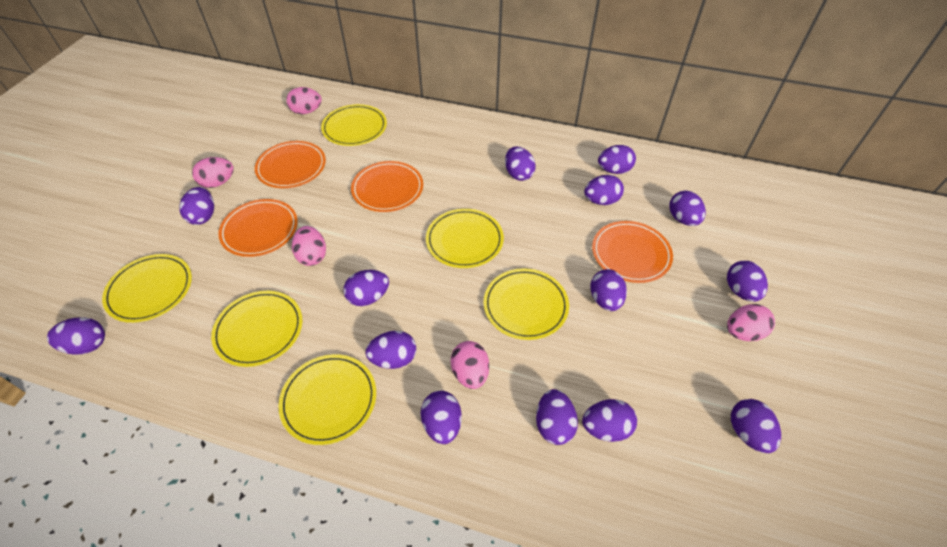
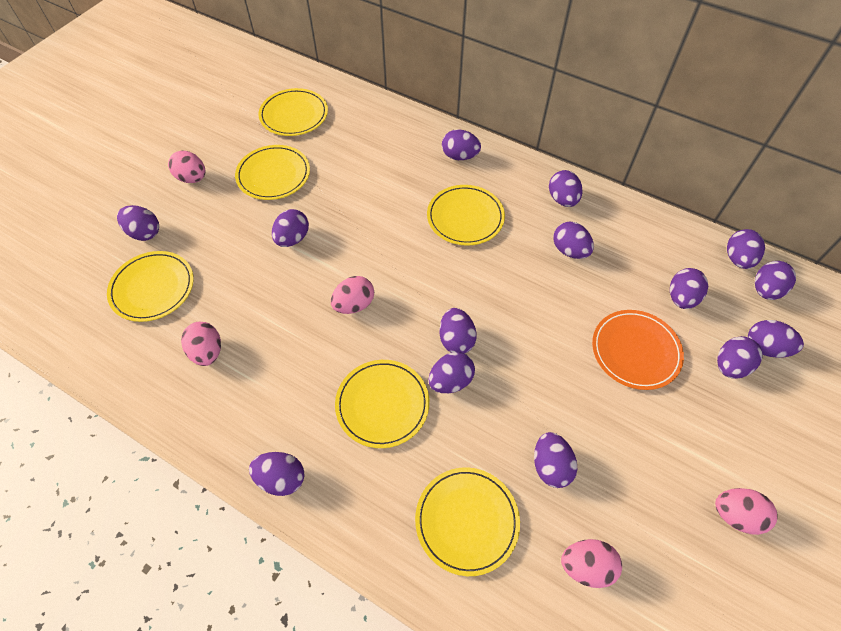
orange plate: [218,199,298,257] [255,141,326,188] [351,161,423,212] [592,221,673,283] = 4 -> [592,310,684,390] = 1

